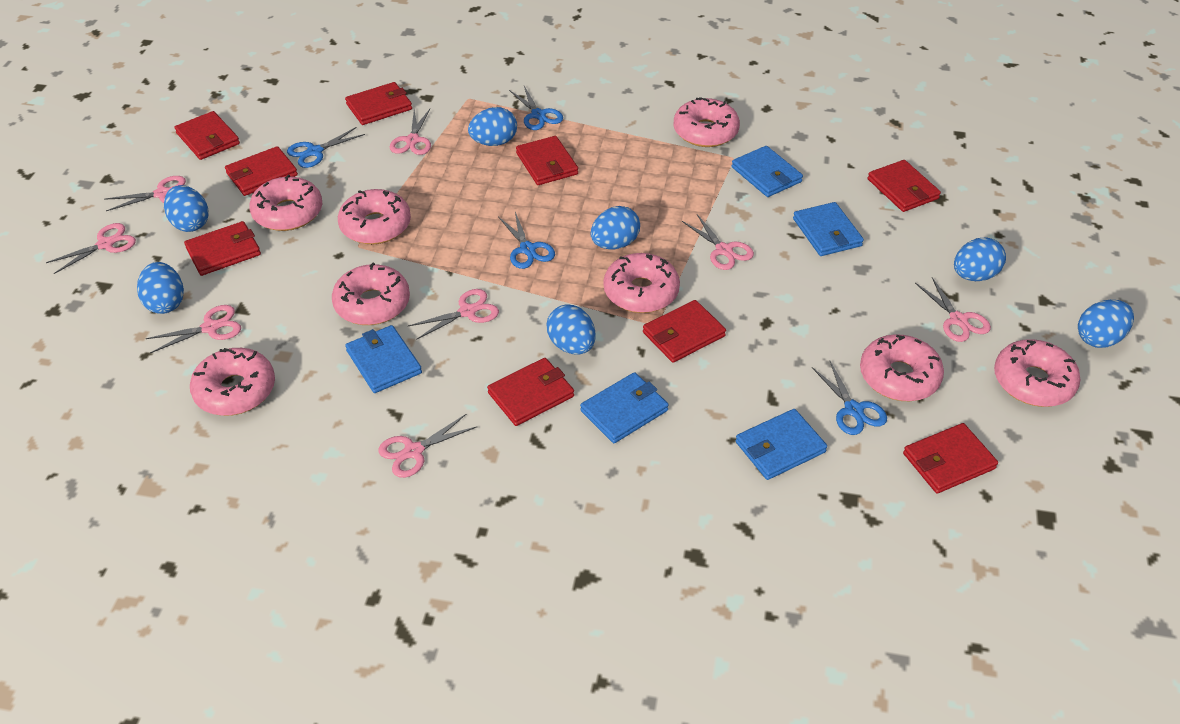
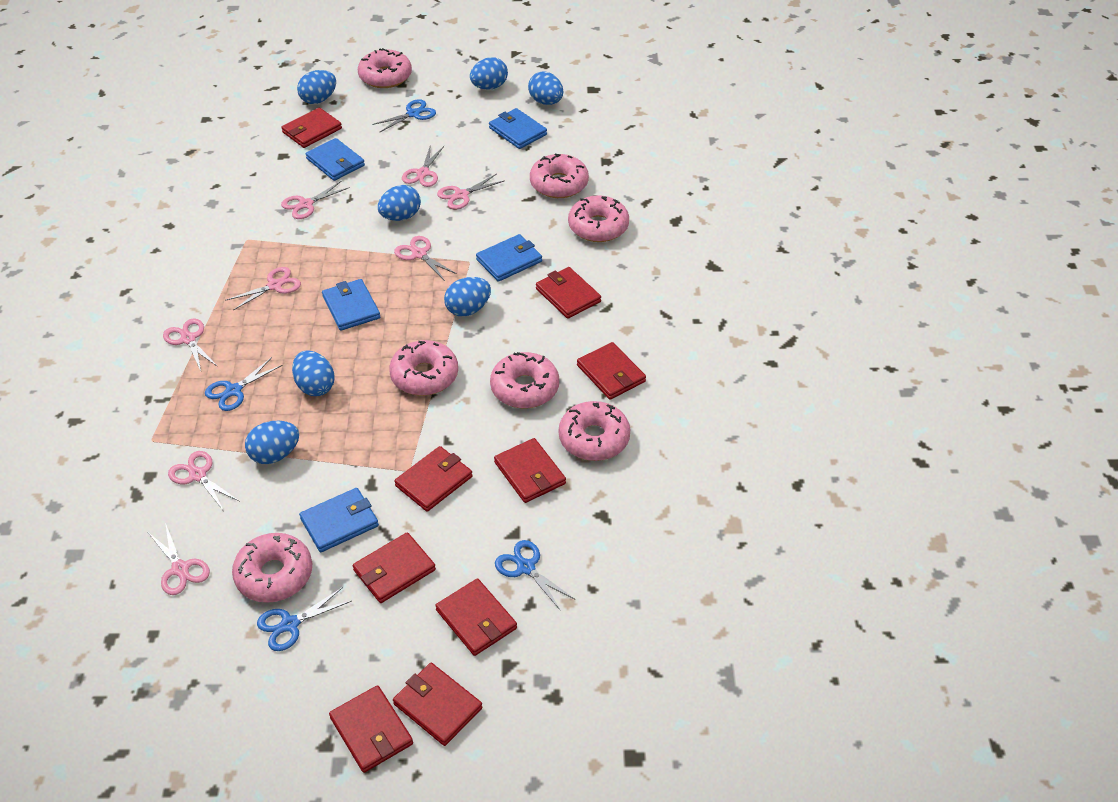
pink donut: [190,348,275,416] [249,175,322,231] [332,263,410,325] [338,189,411,244] [604,253,680,313] [674,97,740,147] [860,334,944,401] [994,339,1081,407] = 8 -> [232,533,312,603] [358,48,412,88] [389,340,458,396] [490,352,559,408] [530,154,589,198] [559,401,630,461] [568,195,629,242] = 7

